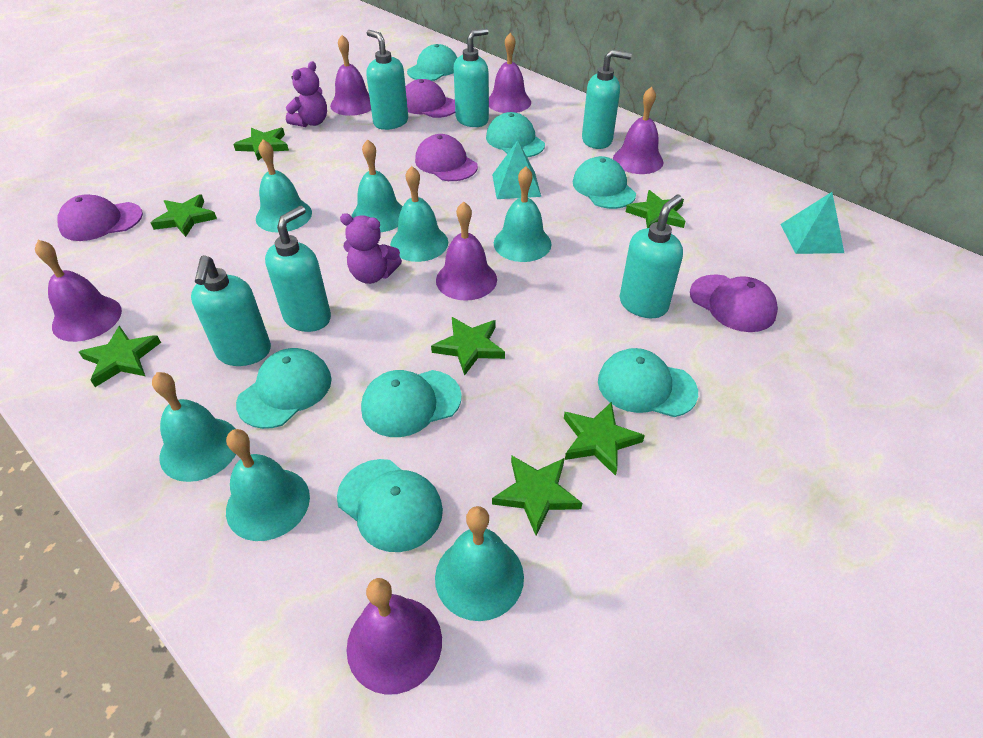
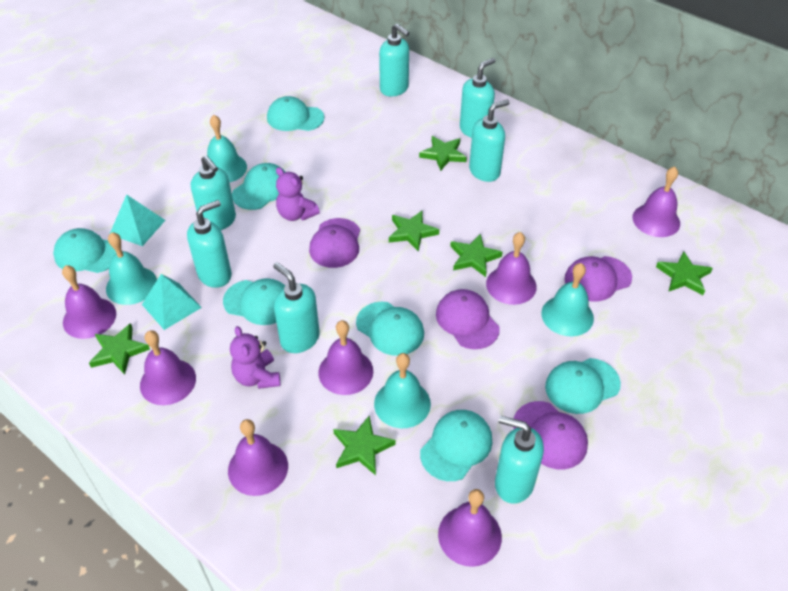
green star: [79,326,161,387] [151,194,217,237] [233,128,289,161] [431,317,505,376] [492,455,582,535] [564,402,645,476] [626,190,686,228] = 7 -> [89,323,150,374] [333,416,396,475] [389,210,439,251] [419,136,467,171] [450,234,503,277] [656,251,713,295] = 6
purple bell: [35,240,122,342] [330,35,371,116] [347,578,442,695] [436,202,497,301] [489,33,531,113] [613,87,664,174] = 6 -> [62,265,116,339] [140,330,196,405] [228,419,288,496] [318,320,373,395] [438,489,502,567] [486,232,537,305] [632,166,680,237] = 7
turquoise bell: [152,372,236,482] [226,429,310,541] [256,140,312,233] [351,139,403,232] [390,166,448,262] [435,506,524,621] [494,166,552,262] = 7 -> [106,232,157,305] [207,115,247,183] [374,353,431,428] [541,263,594,336] = 4
turquoise soap dispenser: [191,255,271,366] [265,206,331,332] [366,30,408,130] [454,28,489,127] [582,49,632,149] [620,195,683,318] = 6 -> [187,200,232,288] [191,155,236,230] [273,262,320,353] [379,24,410,97] [460,58,496,138] [469,100,509,182] [495,416,544,504] = 7

